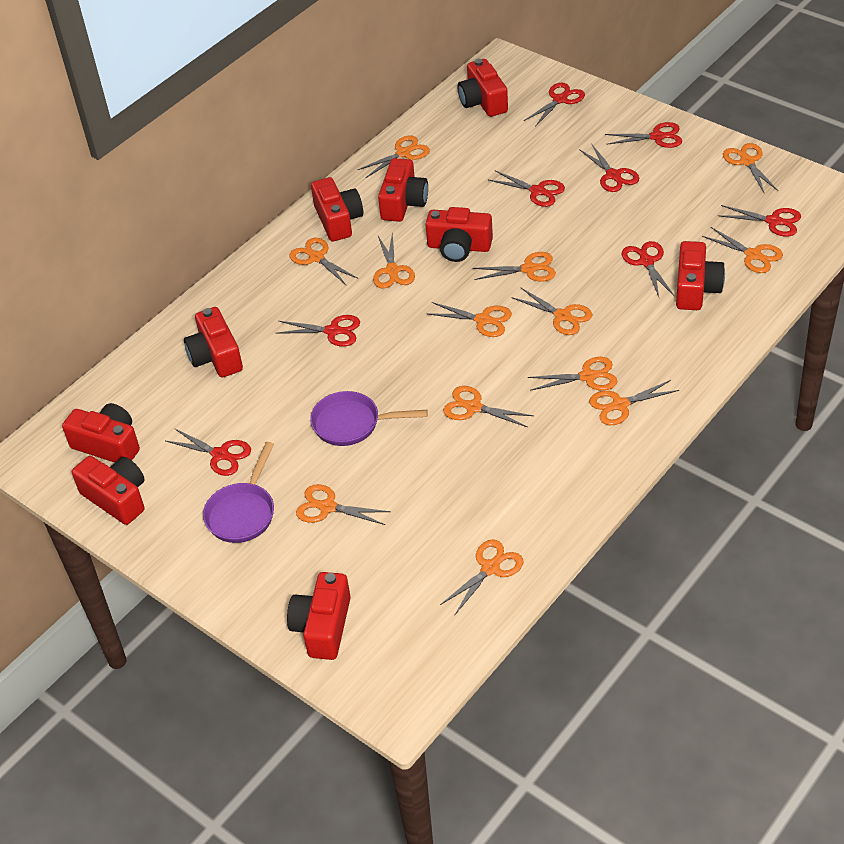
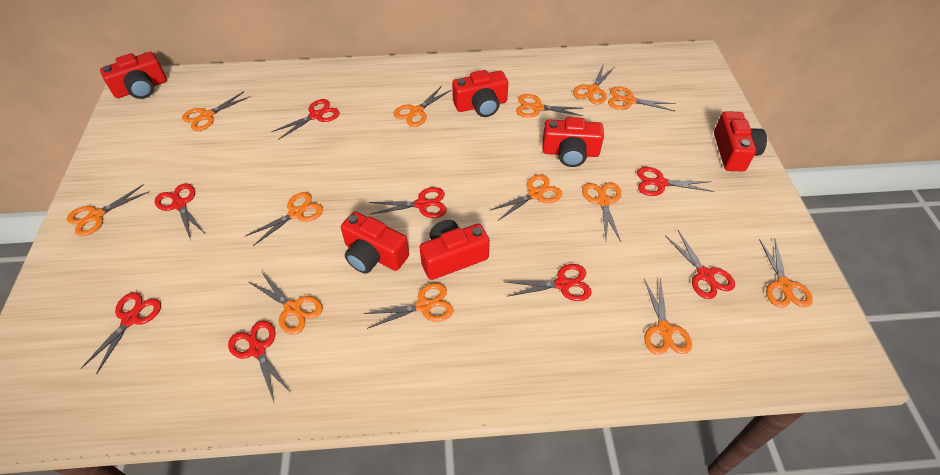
purple pan: [203,442,274,543] [310,391,428,446] = 2 -> none = 0
red camera: [62,403,140,463] [72,456,145,525] [184,307,243,377] [287,572,351,660] [311,177,363,242] [378,158,428,222] [425,207,493,262] [458,59,508,117] [676,241,725,310] = 9 -> [100,52,167,99] [341,212,409,274] [420,220,490,280] [452,70,508,117] [542,117,604,167] [714,111,767,171] = 6

